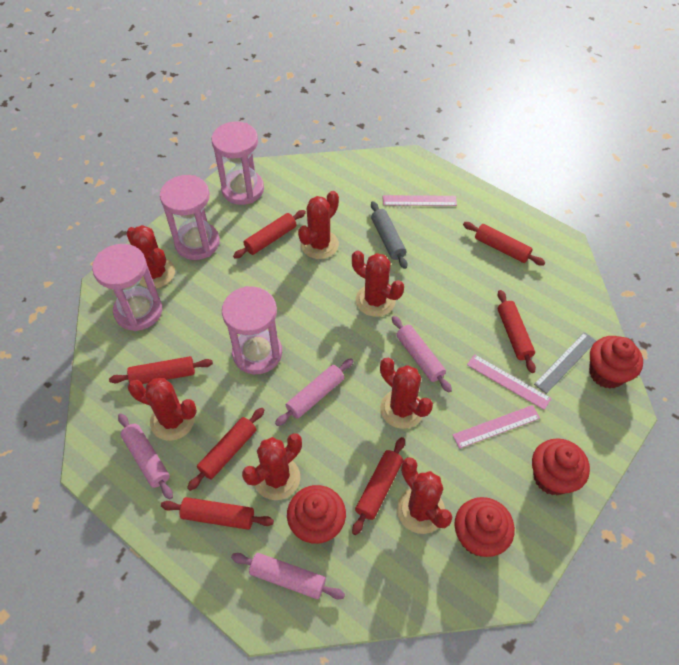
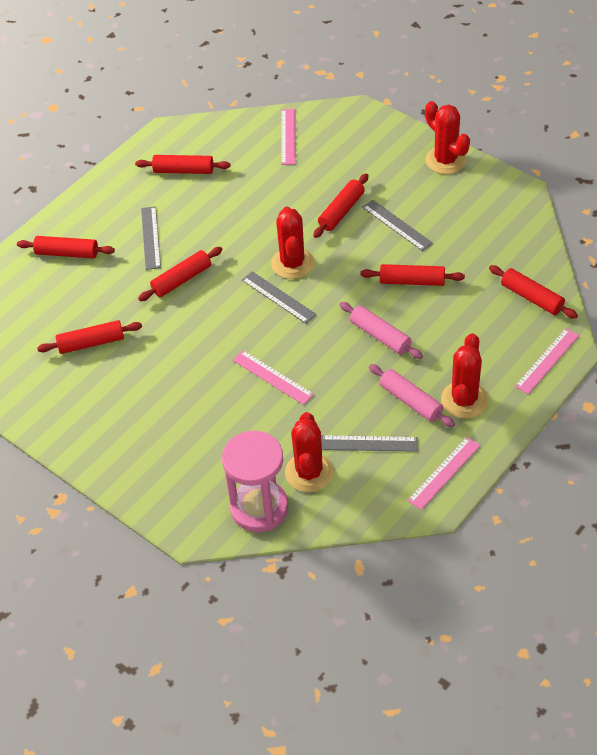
grey rolling pin: [371,201,407,269] = 1 -> none = 0
grey ruler: [534,332,596,394] = 1 -> [141,206,161,270] [242,271,316,324] [321,435,418,452] [362,200,433,251] = 4
pink hourglass: [92,244,162,331] [160,175,220,260] [212,122,264,205] [222,286,282,374] = 4 -> [222,431,288,532] = 1
pink rolling pin: [118,413,173,500] [231,553,345,599] [275,358,353,426] [392,316,452,392] = 4 -> [339,302,423,359] [369,364,455,427] = 2
pink ruler: [383,195,457,206] [452,405,540,449] [467,354,551,410] = 3 -> [233,350,314,405] [281,109,296,165] [407,437,481,510] [515,328,580,394] = 4
red cactus: [126,225,175,288] [128,378,197,441] [242,433,302,500] [298,191,339,259] [352,251,404,317] [380,358,433,429] [397,458,453,534] = 7 -> [271,207,314,279] [285,412,334,492] [425,101,470,174] [441,333,488,419] = 4
red cupcake: [287,485,346,544] [454,497,515,557] [532,438,590,495] [589,336,643,389] = 4 -> none = 0

